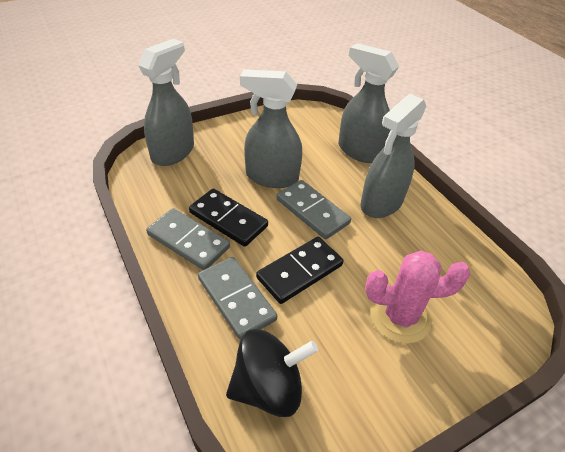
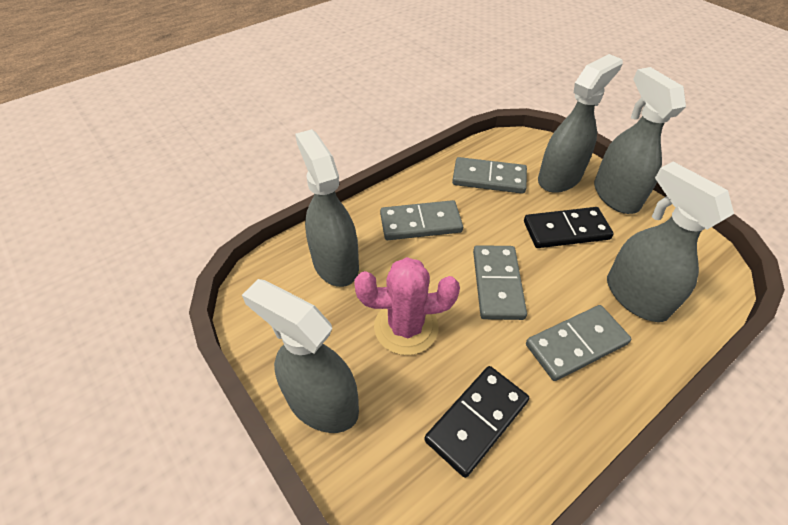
black spinning top: [226,329,318,417] = 1 -> none = 0
grey domino: [146,208,230,270] [198,257,277,340] [277,180,351,239] = 3 -> [380,200,463,240] [452,157,527,194] [473,245,527,320] [526,305,631,381] = 4
grey spray bottle: [138,39,194,166] [240,69,302,188] [338,43,399,163] [361,94,426,218] = 4 -> [242,279,359,433] [295,129,359,287] [538,54,623,193] [594,67,686,214] [607,162,734,322] = 5

